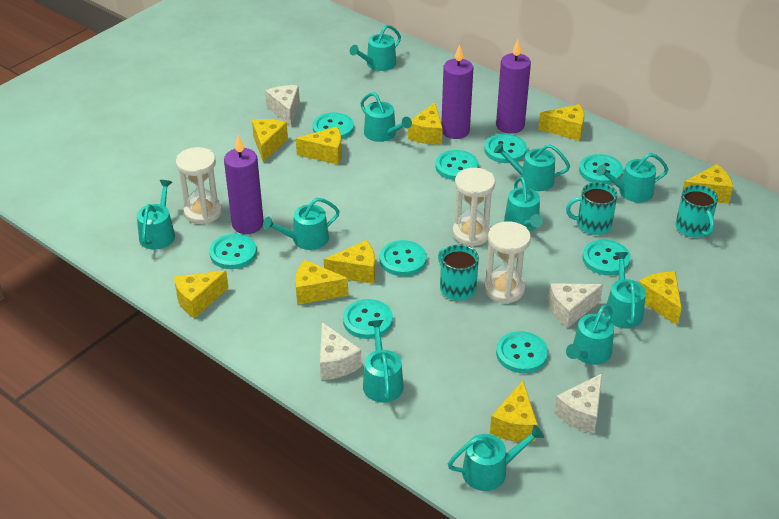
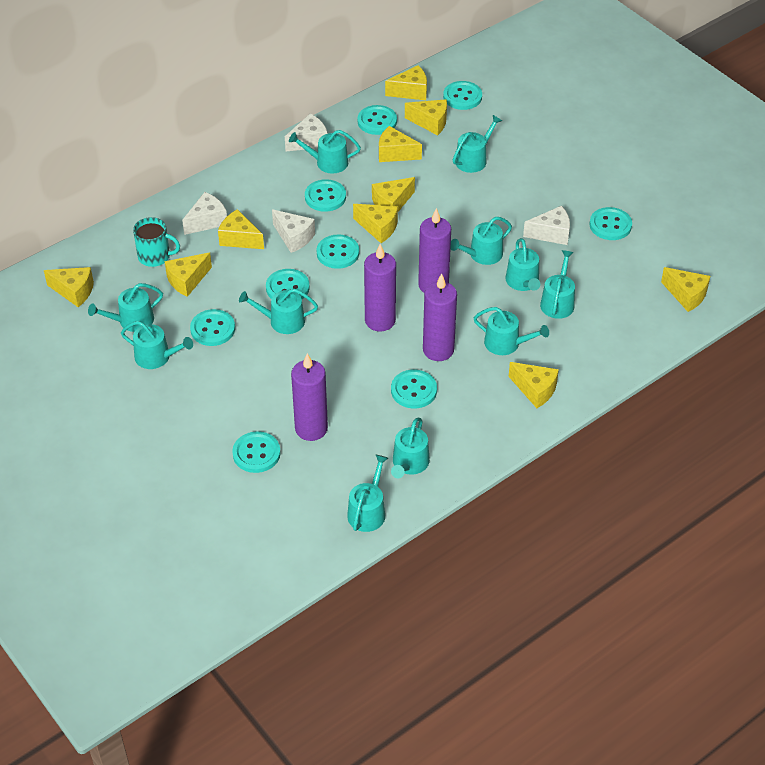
purple candle: [224,135,264,234] [441,44,473,139] [496,40,531,134] = 3 -> [291,353,328,441] [364,244,396,331] [418,208,451,293] [423,273,457,361] = 4
turquoise mug: [438,245,479,300] [566,182,617,235] [675,185,718,238] = 3 -> [133,217,180,267] = 1
white hourglass: [176,147,222,224] [452,168,495,247] [484,221,531,304] = 3 -> none = 0

